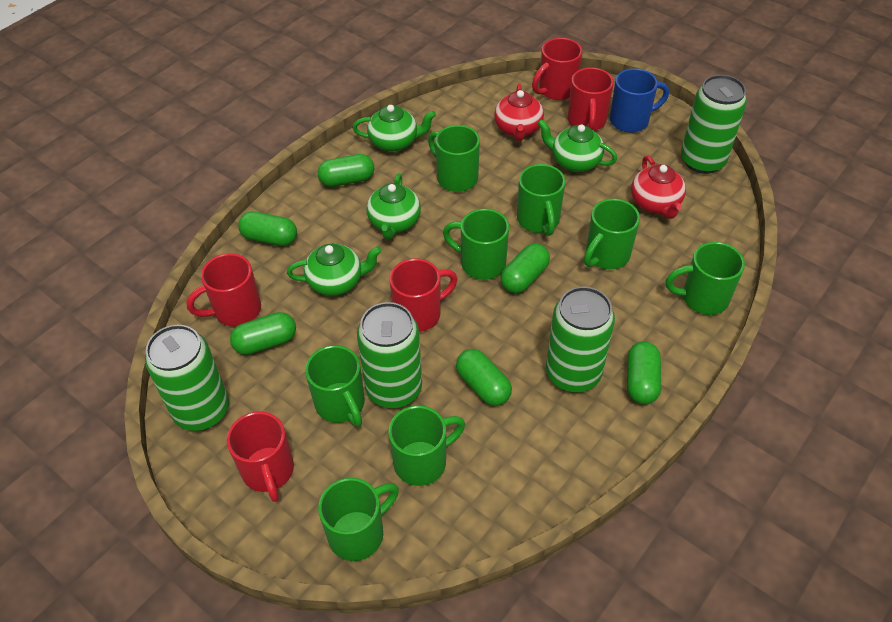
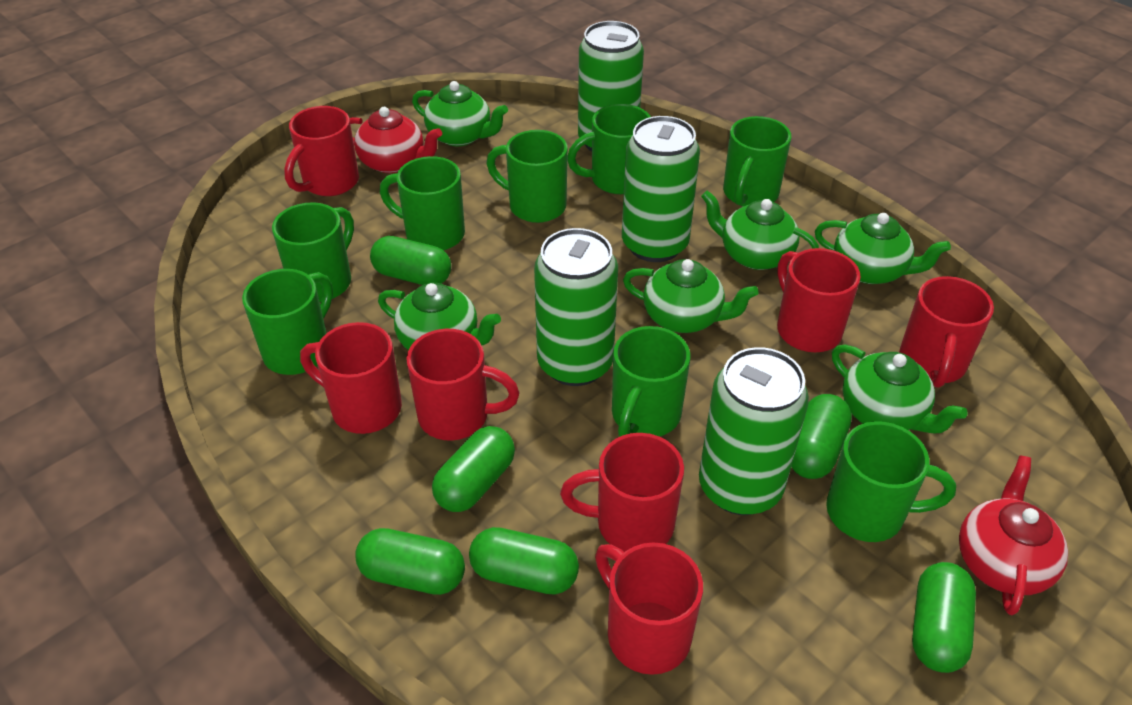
blue mug: [610,68,669,133] = 1 -> none = 0
green teapot: [287,244,382,296] [353,105,436,152] [367,173,421,239] [538,119,617,172] = 4 -> [378,283,501,350] [412,81,508,146] [623,259,759,333] [701,190,819,270] [815,213,951,284] [832,345,968,433] = 6
red mug: [187,253,261,326] [227,412,294,502] [389,258,458,332] [532,38,582,100] [568,67,614,131] = 5 -> [284,106,359,196] [300,322,402,434] [406,329,520,441] [560,433,684,552] [595,542,703,675] [777,248,861,352] [899,276,994,388] = 7

